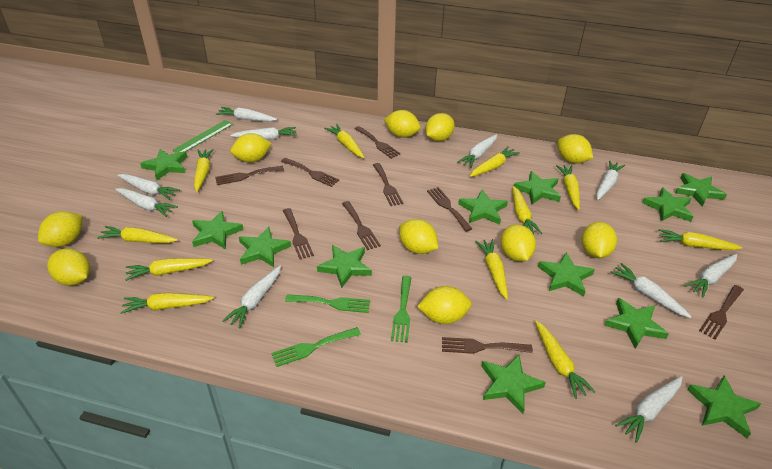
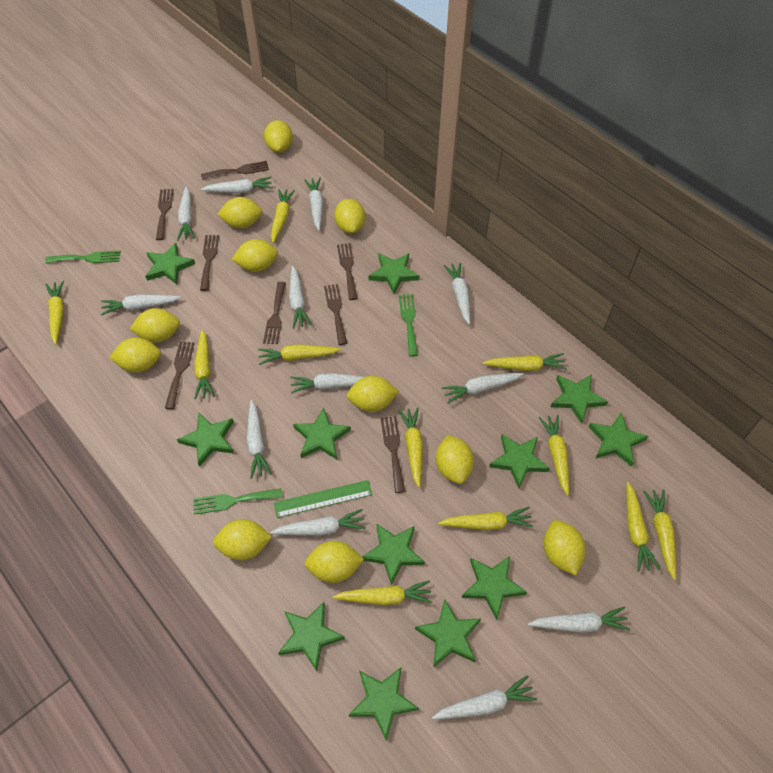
brown fork: [215,166,284,185] [281,158,339,187] [283,208,314,259] [342,201,381,250] [354,126,401,159] [373,163,403,206] [427,187,472,232] [442,337,533,354] [699,285,744,340] = 9 -> [156,189,174,240] [165,341,195,409] [200,235,219,291] [201,161,269,179] [263,282,286,344] [324,284,347,345] [337,243,358,300] [381,416,405,493] = 8
white carrot: [115,188,178,217] [117,174,180,200] [216,107,277,121] [222,266,281,328] [230,127,297,140] [457,134,497,168] [596,160,625,200] [610,263,692,318] [615,376,683,443] [685,254,737,298] = 10 -> [101,294,181,315] [177,187,195,241] [201,177,272,193] [247,400,272,479] [270,509,366,536] [289,266,311,328] [290,373,366,393] [304,177,323,231] [432,675,537,720] [441,373,523,404] [443,262,470,325] [528,607,630,632] = 12
yellow lemon: [38,211,82,247] [47,248,90,285] [230,133,272,162] [384,110,421,138] [399,219,438,254] [417,286,472,324] [425,113,455,141] [501,224,536,261] [558,134,593,164] [582,222,617,258] = 10 -> [109,337,161,373] [130,308,180,343] [213,519,272,561] [217,197,262,229] [232,239,278,272] [264,120,293,153] [305,541,364,583] [334,199,365,234] [347,376,399,412] [436,435,474,484] [543,520,586,575] = 11

